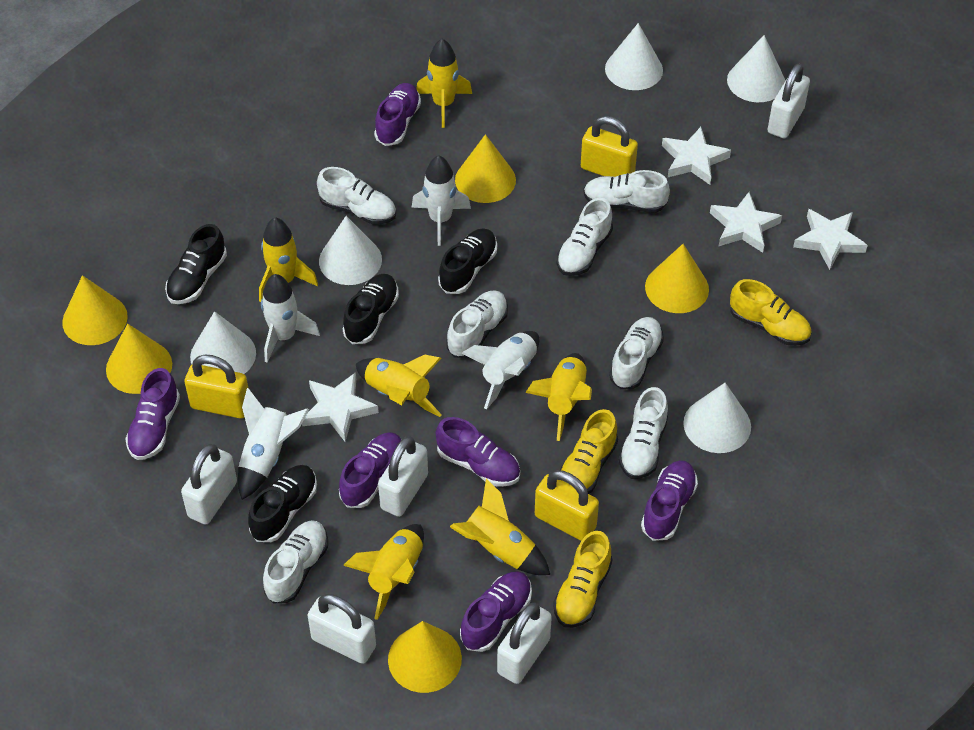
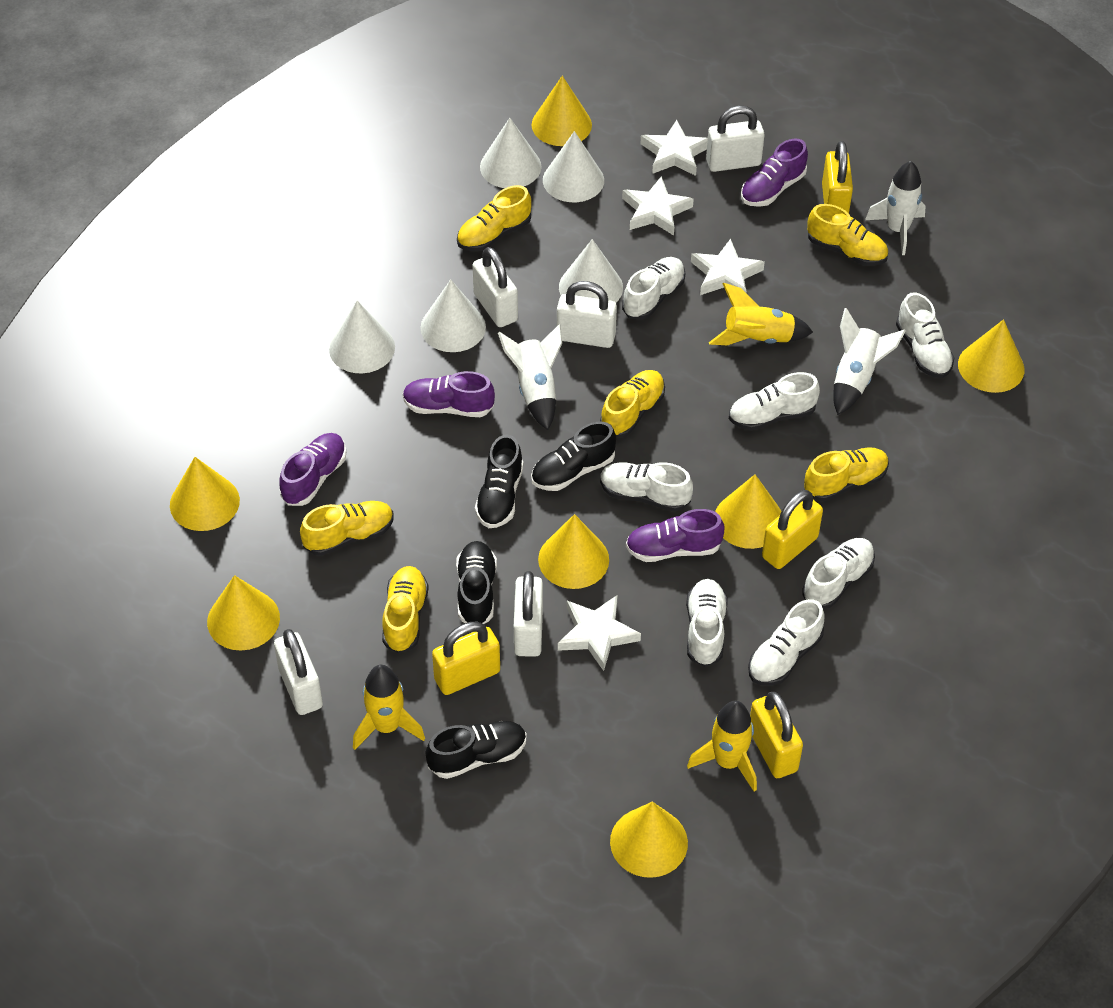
purple shoe: [125,368,180,460] [339,432,402,508] [374,83,421,146] [436,417,520,487] [460,571,532,652] [641,460,698,541] = 6 -> [279,433,346,506] [403,371,495,417] [626,509,725,562] [741,139,808,207] = 4
white rocket: [238,388,309,500] [261,274,320,363] [412,155,471,246] [461,331,539,409] = 4 -> [498,324,562,430] [833,308,906,415] [865,161,926,255] = 3
yellow cone: [62,275,128,345] [106,324,172,394] [388,621,462,693] [455,134,516,203] [645,244,709,313] = 5 -> [170,457,240,531] [207,575,280,651] [532,76,592,146] [538,514,609,589] [610,801,688,878] [715,475,782,549] [958,319,1024,393] = 7
yellow padlock: [185,355,248,419] [535,470,599,541] [581,116,638,177] = 3 -> [432,622,500,695] [750,692,803,778] [762,490,823,569] [822,141,853,214] = 4
yellow rocket: [259,217,318,302] [343,524,424,620] [356,355,442,417] [416,39,472,128] [450,478,550,575] [525,353,592,441] = 6 -> [353,665,425,750] [687,701,757,792] [709,283,813,345] = 3
yellow shoe: [553,531,613,628] [560,409,618,494] [730,279,812,346] = 3 -> [300,501,394,556] [382,566,429,653] [457,185,531,251] [600,370,665,438] [804,447,889,501] [807,204,888,266] = 6

